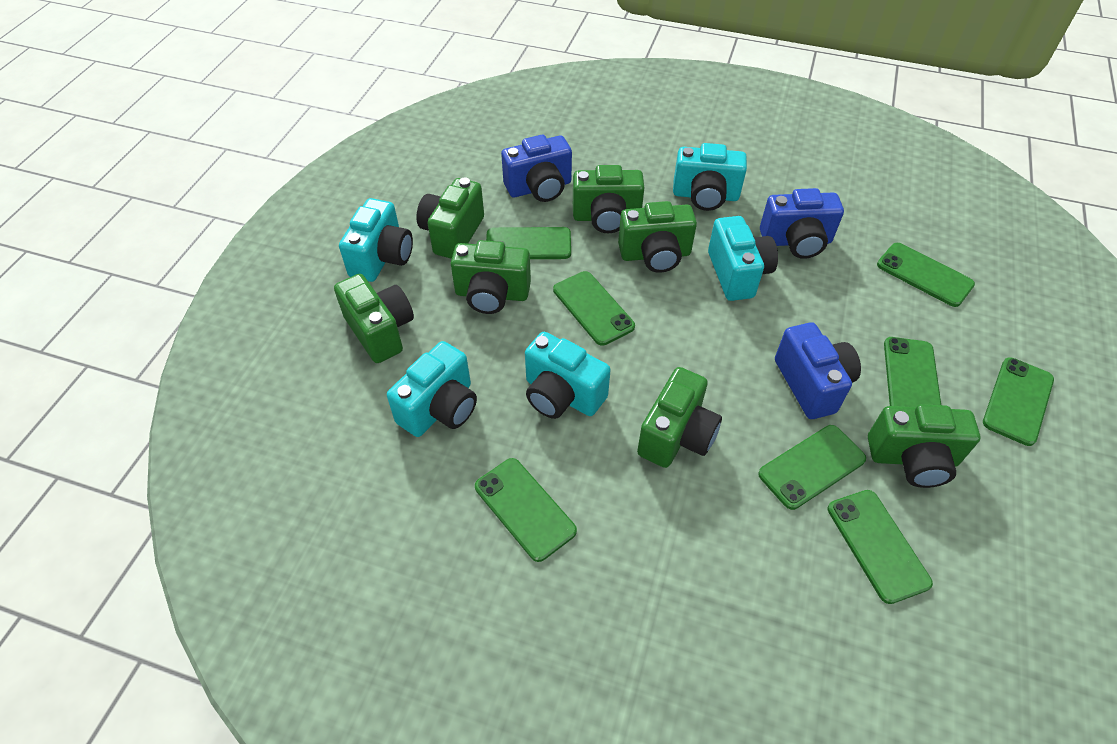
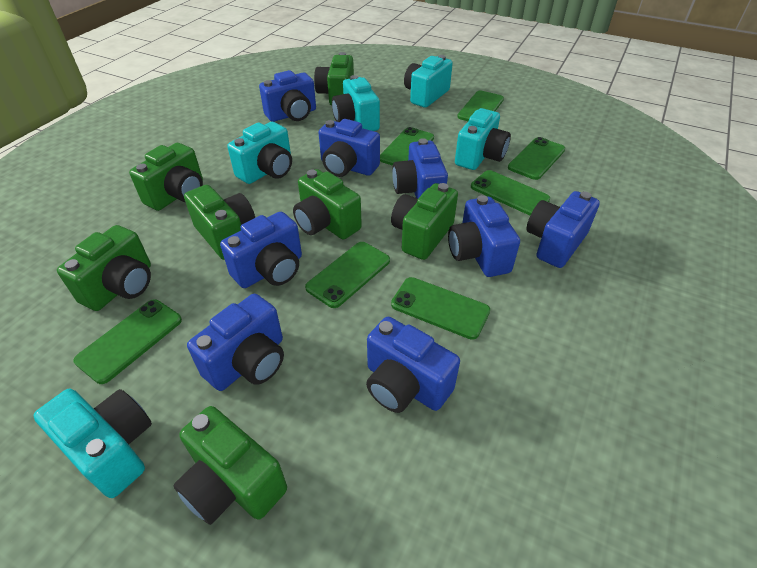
blue camera: [501,135,572,202] [760,188,844,259] [775,322,861,419] = 3 -> [187,294,284,391] [220,212,302,288] [259,70,316,122] [319,119,380,177] [366,317,460,413] [392,138,448,198] [448,195,520,277] [526,191,600,268] = 8
green phone: [475,458,577,562] [486,227,571,259] [553,271,635,346] [758,425,866,510] [827,490,933,604] [877,243,975,307] [884,337,941,407] [983,357,1054,446] = 8 -> [73,299,182,384] [305,242,390,308] [380,127,434,166] [391,277,490,340] [457,91,504,121] [471,170,550,215] [508,137,565,180] = 7

